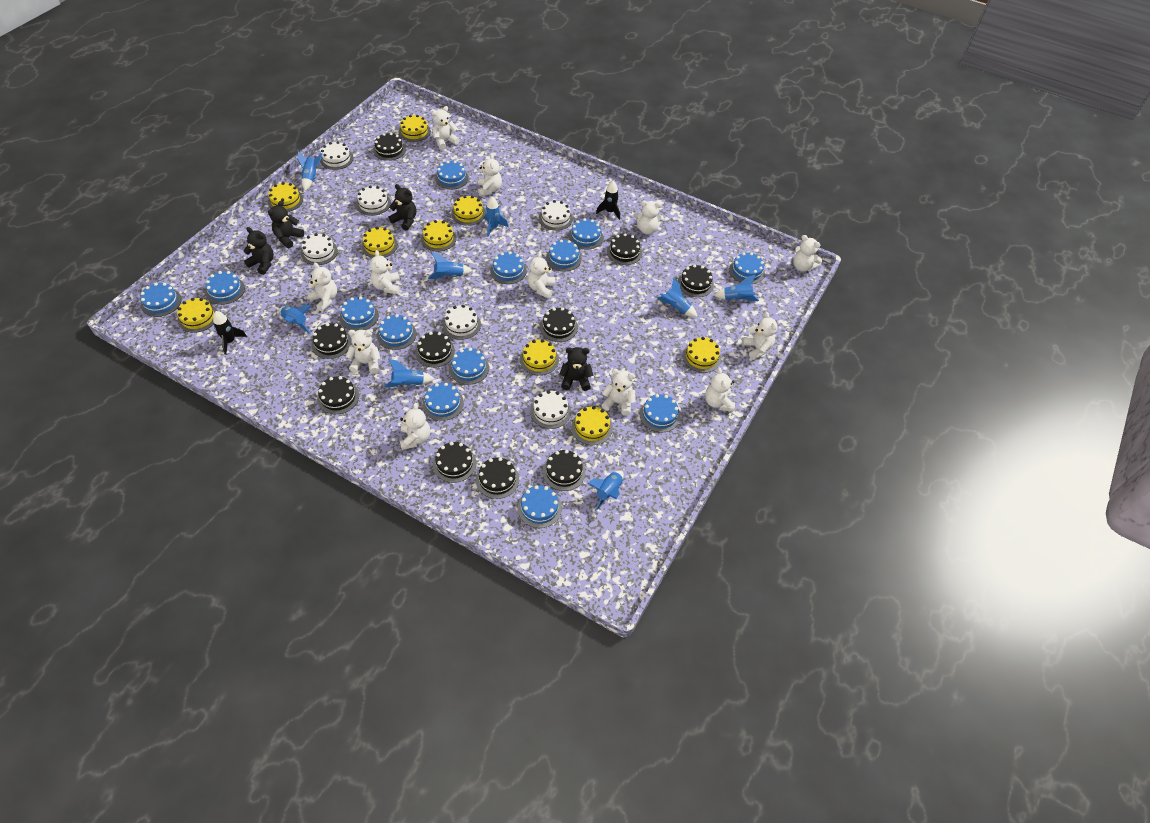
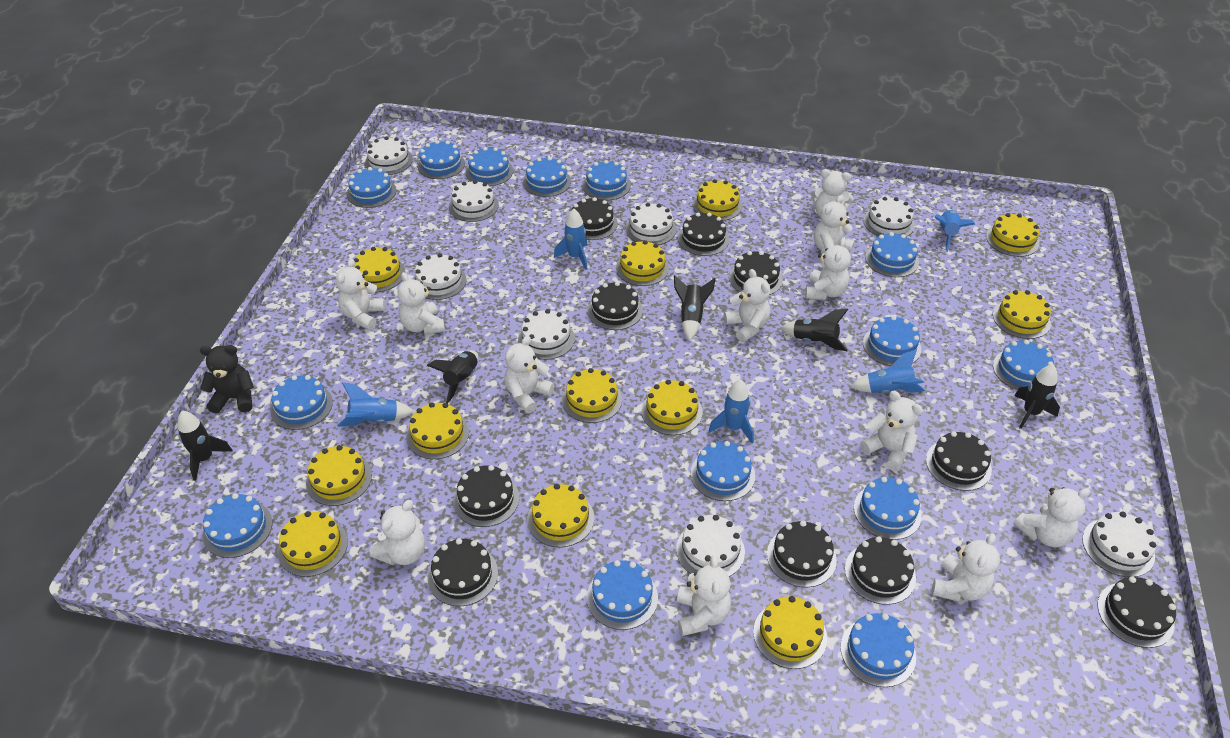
black rocket: [213,311,247,355] [596,181,620,220] = 2 -> [178,411,232,481] [427,350,478,404] [674,275,716,341] [781,309,848,351] [1014,364,1060,429] = 5
black teddy bear: [243,227,274,275] [268,201,304,248] [389,184,417,231] [560,347,594,391] = 4 -> [200,345,254,414] = 1
blue cake: [140,283,181,317] [206,271,245,305] [340,296,379,331] [377,314,416,350] [422,383,464,421] [435,161,469,189] [449,348,489,385] [490,252,527,284] [517,485,562,528] [546,239,582,271] [568,218,603,250] [640,394,680,432] [729,252,765,284] = 13 -> [203,493,272,558] [270,375,333,430] [347,167,396,208] [417,140,465,179] [466,147,513,186] [523,157,571,197] [582,160,631,200] [587,560,658,630] [691,441,755,501] [841,613,916,687] [854,477,922,540] [863,316,921,366] [865,232,919,277] [993,340,1054,390] = 14
blue rocket: [279,304,311,334] [297,151,322,191] [384,359,434,387] [428,252,472,279] [485,196,508,237] [587,470,624,511] [657,278,697,317] [714,275,759,301] = 8 -> [338,382,414,427] [554,209,587,270] [709,379,754,443] [850,349,925,393] [935,210,975,252] = 5
white cake: [301,233,338,265] [320,141,353,170] [356,185,391,216] [442,305,481,340] [530,390,571,429] [539,200,573,231] = 6 -> [365,136,413,175] [413,253,467,300] [449,180,499,222] [518,309,575,360] [626,203,676,245] [676,515,745,577] [863,197,915,237] [1082,512,1157,577] = 8
yellow cake: [177,298,217,333] [268,182,303,212] [361,227,398,258] [399,115,431,142] [421,220,456,251] [451,195,486,226] [520,339,559,375] [571,406,613,445] [682,337,721,373] = 9 -> [278,511,348,577] [306,445,372,506] [354,247,405,292] [406,402,469,459] [527,484,594,547] [562,368,622,423] [616,240,669,286] [642,380,702,435] [693,179,742,221] [753,596,827,669] [986,213,1039,257] [993,290,1051,339] = 12

